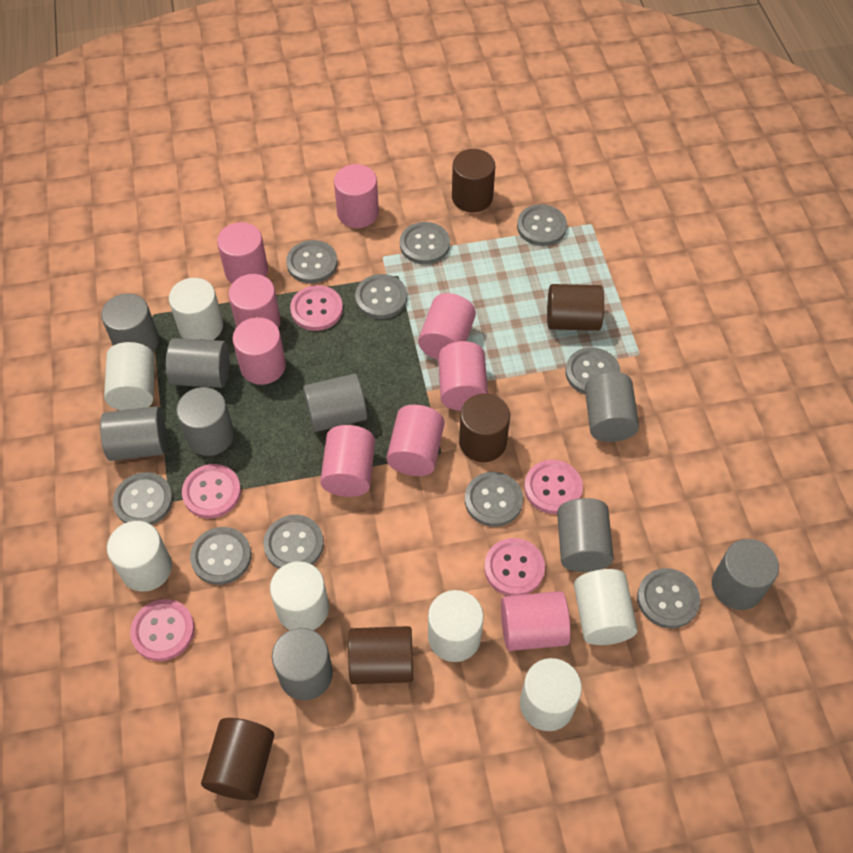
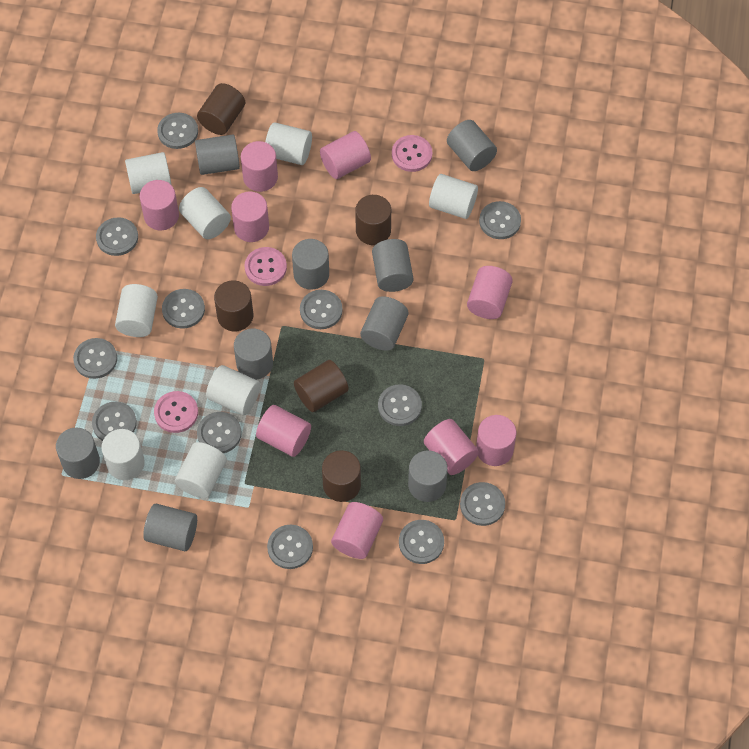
grey button: [113,472,173,525] [190,527,251,585] [263,515,324,569] [286,240,338,283] [355,274,407,319] [400,222,450,264] [465,472,523,527] [517,204,567,246] [565,347,621,394] [637,568,700,629] = 10 -> [73,338,117,379] [92,402,137,441] [96,217,138,256] [157,113,198,149] [162,289,205,329] [197,412,241,453] [267,525,313,569] [300,290,343,329] [378,384,422,426] [399,520,444,564] [460,482,505,526] [479,201,521,239] = 12
pink button: [130,599,195,661] [182,464,241,518] [290,285,343,331] [484,538,545,596] [524,460,583,514] = 5 -> [154,391,198,433] [245,247,287,286] [392,135,432,172] = 3
white cylinder: [104,342,155,411] [107,521,172,592] [169,278,223,340] [270,561,329,630] [428,590,484,662] [520,658,582,731] [574,569,638,645] = 7 -> [101,429,145,480] [115,284,158,337] [125,152,172,194] [175,442,227,498] [179,187,231,239] [206,365,260,415] [265,122,312,165] [429,174,478,219] = 8

